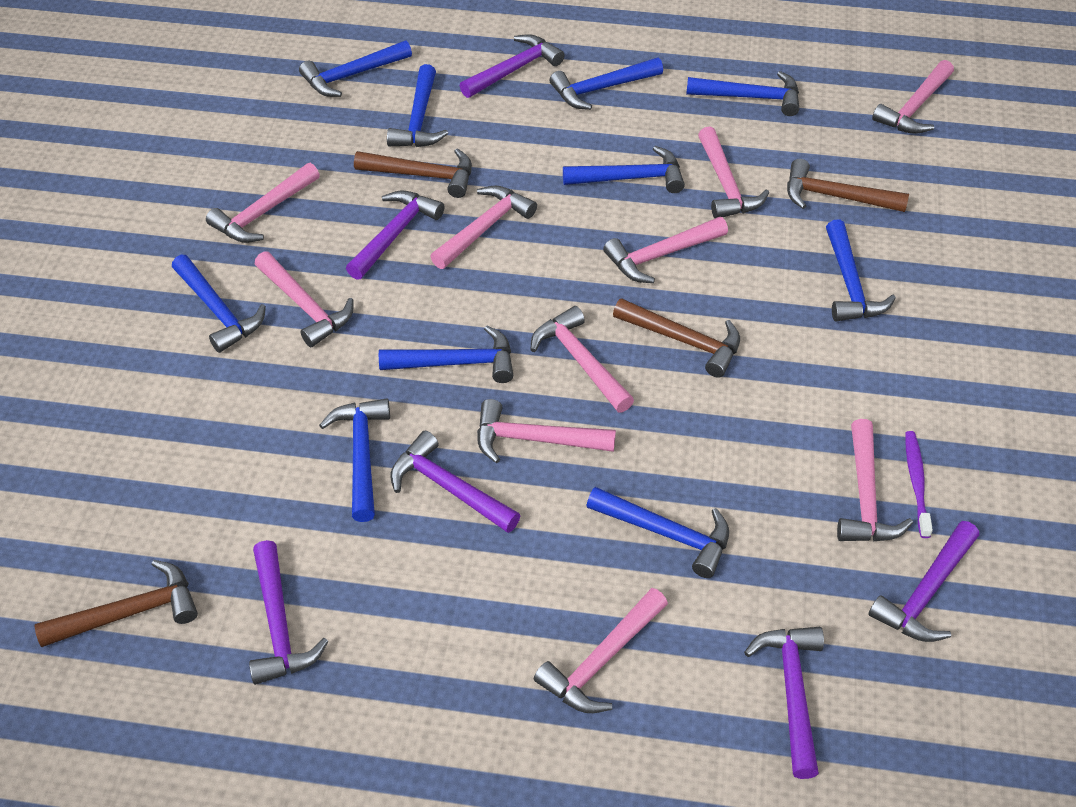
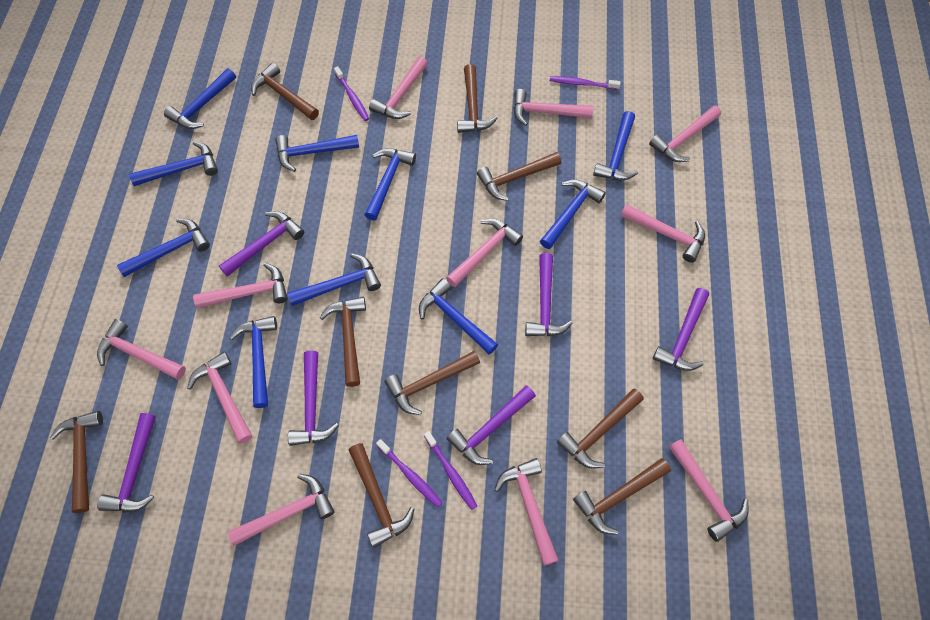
brown hammer: [35,560,198,647] [354,148,472,198] [613,298,740,378] [787,159,909,212] = 4 -> [50,411,103,513] [251,63,319,120] [320,297,366,387] [349,443,414,548] [385,351,480,415] [457,64,498,133] [477,152,561,201] [557,389,644,469] [573,458,671,535] = 9
pink hammer: [206,163,320,243] [255,251,353,347] [430,186,537,269] [477,399,616,463] [530,306,634,413] [534,588,668,713] [603,217,728,283] [698,127,769,218] [837,419,913,541] [872,60,954,134] = 10 -> [97,319,186,380] [187,352,252,444] [193,263,288,308] [228,474,335,546] [369,56,428,119] [446,219,523,287] [494,458,559,566] [513,89,593,126] [621,204,705,263] [649,105,721,162] [669,439,749,542] = 11
purple toothbrush: [905,431,933,538] = 1 -> [334,66,369,121] [376,439,443,508] [424,431,477,510] [550,76,621,90] = 4

